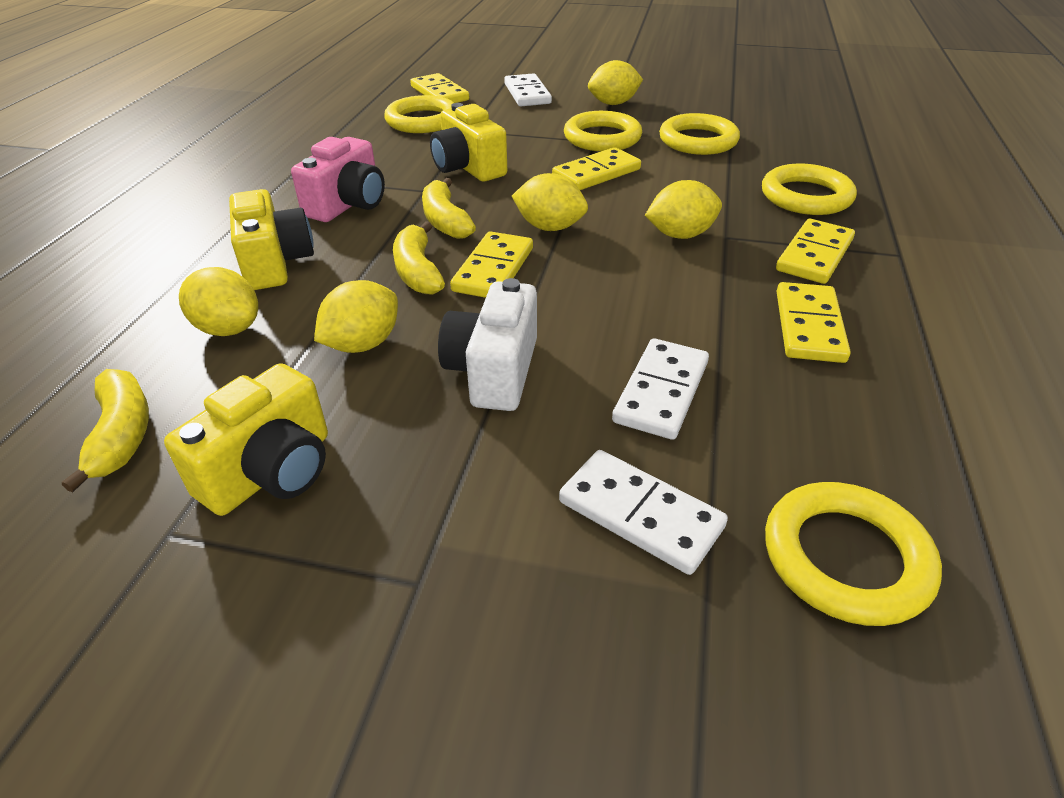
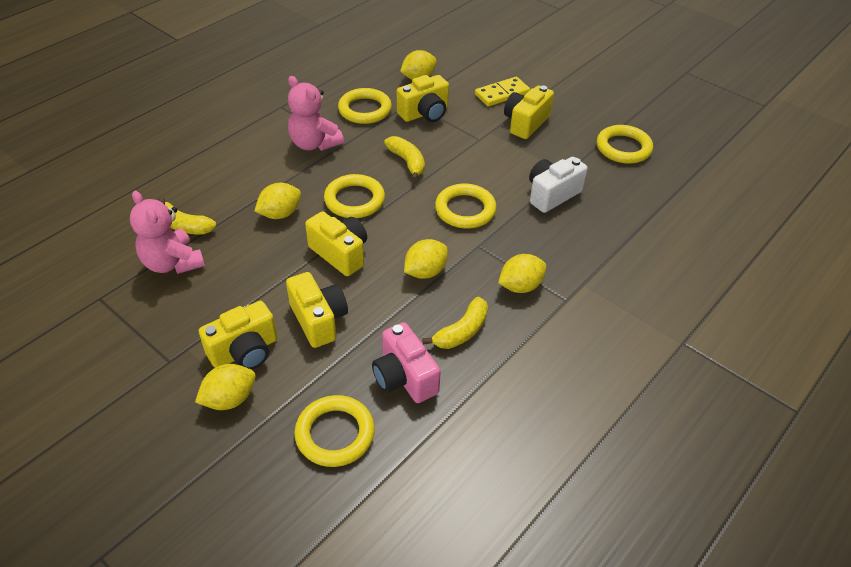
pink teddy bear: none = 0 -> [130,191,205,274] [288,76,344,151] = 2
white domino: [504,73,552,106] [559,450,728,575] [612,338,709,440] = 3 -> none = 0
yellow camera: [164,363,328,516] [229,189,314,290] [430,103,507,181] = 3 -> [199,301,277,370] [286,272,348,348] [305,211,367,276] [397,75,449,122] [504,85,554,139] = 5
yellow domino: [410,73,469,103] [450,231,533,298] [552,147,641,190] [776,219,855,284] [777,282,851,363] = 5 -> [475,77,530,106] = 1

